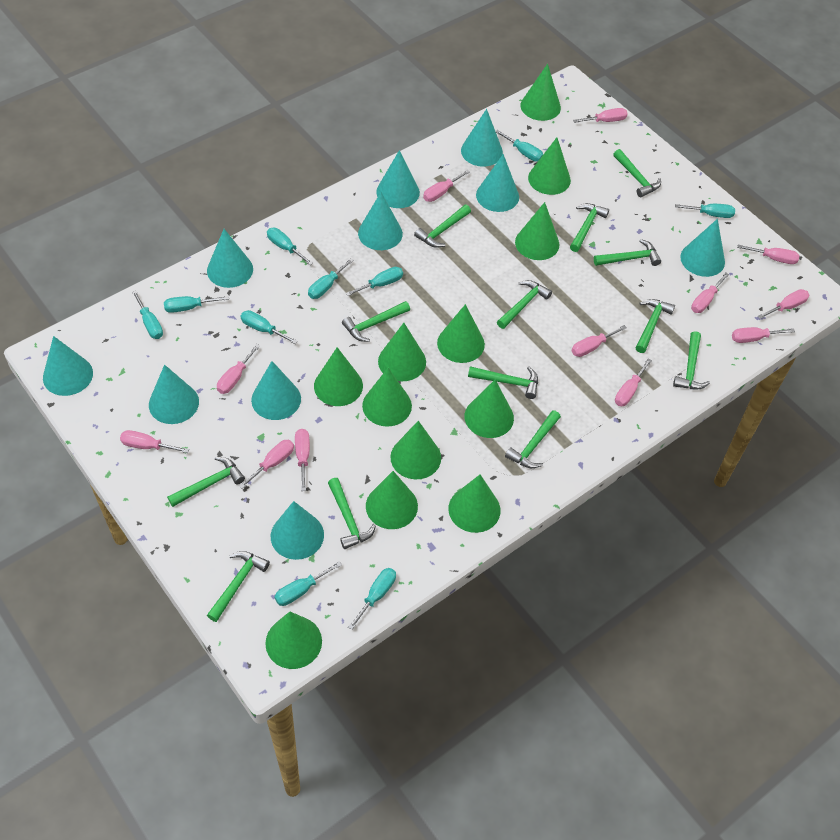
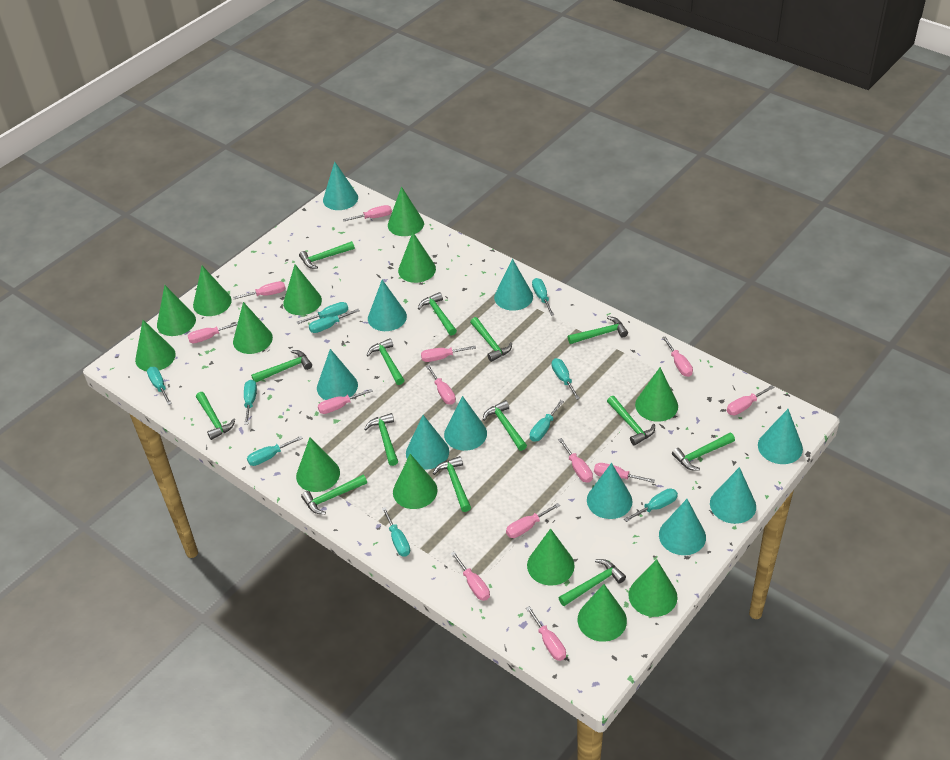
green cone: [265,612,322,669] [314,347,363,406] [362,368,412,427] [366,471,418,529] [378,323,426,381] [390,421,441,479] [437,304,485,363] [448,475,500,533] [465,380,514,438] [515,202,559,260] [520,64,561,121] [528,138,571,195] = 12 -> [135,320,176,371] [157,285,196,336] [193,266,232,316] [233,302,273,354] [283,264,322,315] [296,438,340,492] [388,187,424,236] [393,454,438,509] [398,232,436,283] [527,528,575,586] [578,584,627,642] [629,559,678,617] [635,367,678,422] = 13
green hammer: [167,457,245,507] [207,551,270,622] [328,478,376,549] [342,301,410,342] [414,205,471,248] [468,366,538,399] [497,280,552,329] [505,410,561,468] [570,203,609,252] [594,239,661,266] [613,149,661,197] [636,299,675,353] [673,331,710,390] = 13 -> [196,392,235,440] [251,350,312,382] [299,241,355,269] [301,475,367,514] [364,413,398,466] [367,338,404,385] [418,292,457,336] [433,456,471,512] [470,317,512,362] [483,400,527,451] [559,559,626,606] [568,316,628,344] [607,396,655,446] [672,433,735,471] = 14
pink screwdriver: [120,430,189,453] [217,344,260,394] [239,440,294,488] [295,429,310,491] [423,170,470,202] [572,325,627,357] [573,108,628,123] [615,358,652,406] [691,273,729,313] [732,327,795,343] [737,245,799,264] [757,289,809,319] = 12 -> [188,322,238,343] [233,281,286,299] [318,389,373,414] [343,205,392,221] [421,346,476,362] [426,365,456,405] [451,551,490,601] [506,503,560,538] [526,606,566,661] [558,438,593,483] [594,463,655,483] [662,336,693,377] [727,385,775,415] = 13

